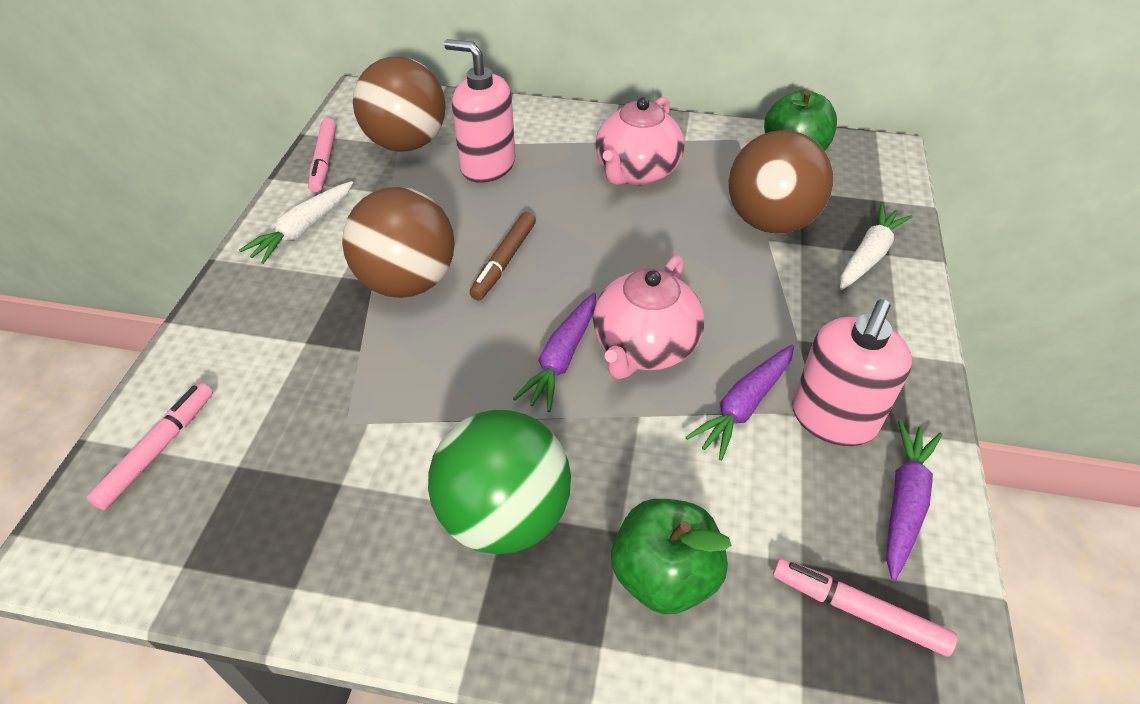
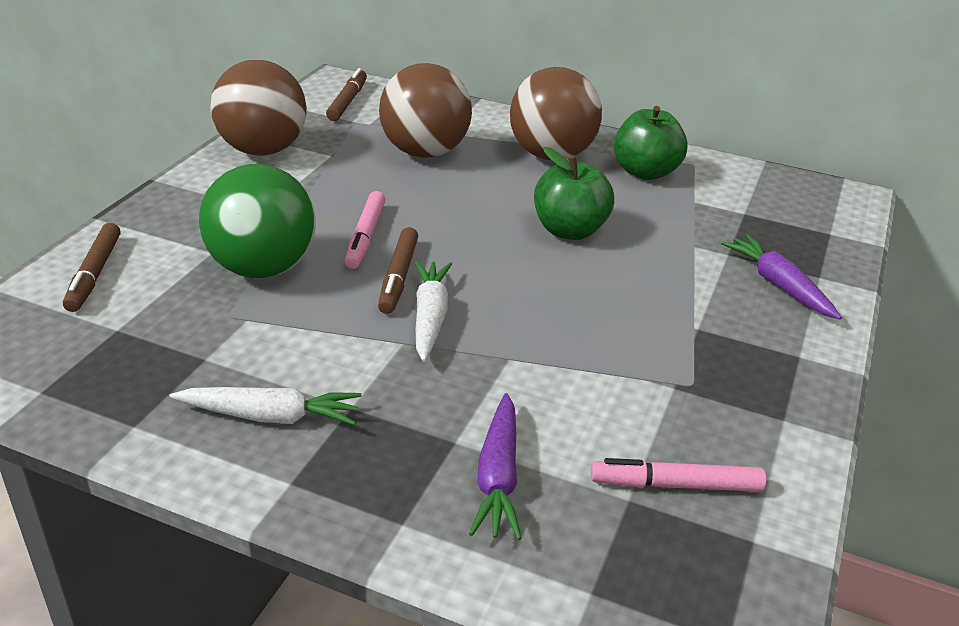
brown marker: [470,212,536,300] = 1 -> [63,223,121,312] [326,68,367,121] [378,227,418,314] = 3
pink marker: [87,383,213,510] [308,118,336,193] [773,558,957,657] = 3 -> [345,191,386,269] [591,458,766,492] = 2
pink soap dispenser: [444,39,515,183] [792,299,912,446] = 2 -> none = 0
pink teapot: [593,255,704,379] [595,97,685,185] = 2 -> none = 0
purple carrot: [513,293,596,412] [686,345,794,461] [886,420,942,581] = 3 -> [469,393,522,540] [721,234,842,319] = 2

